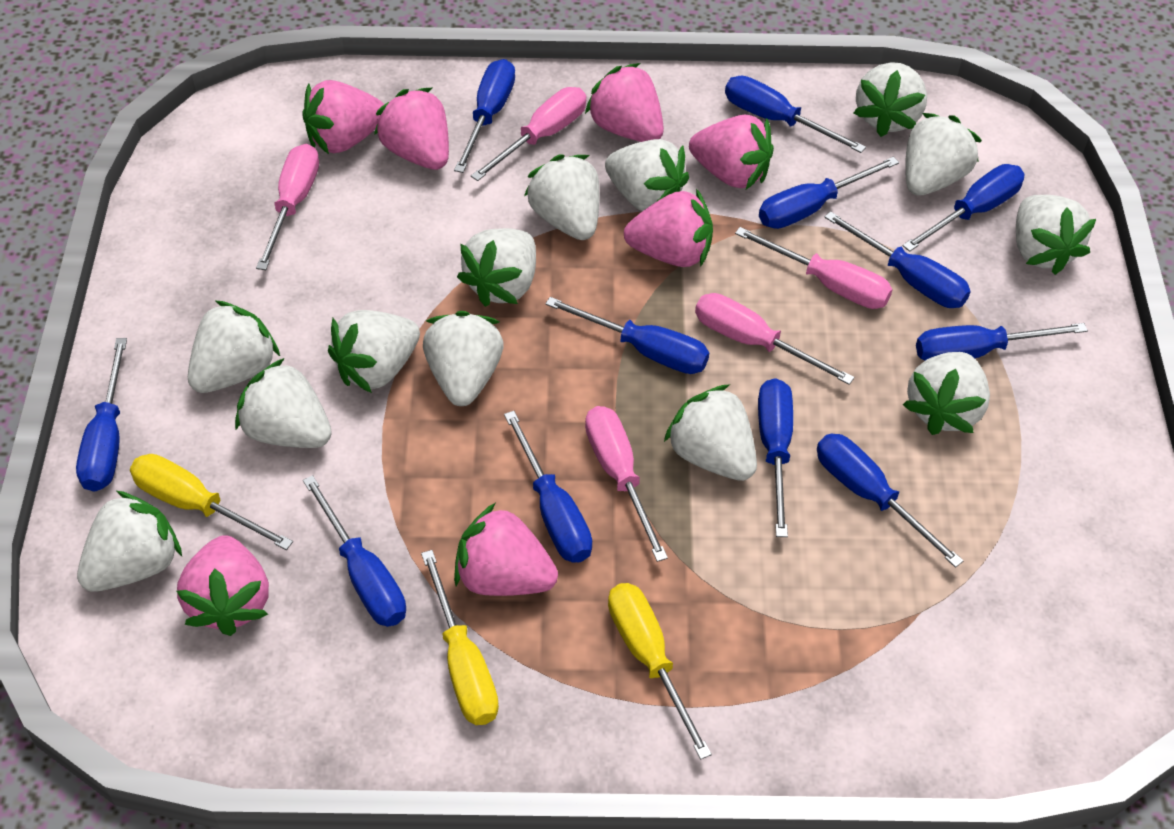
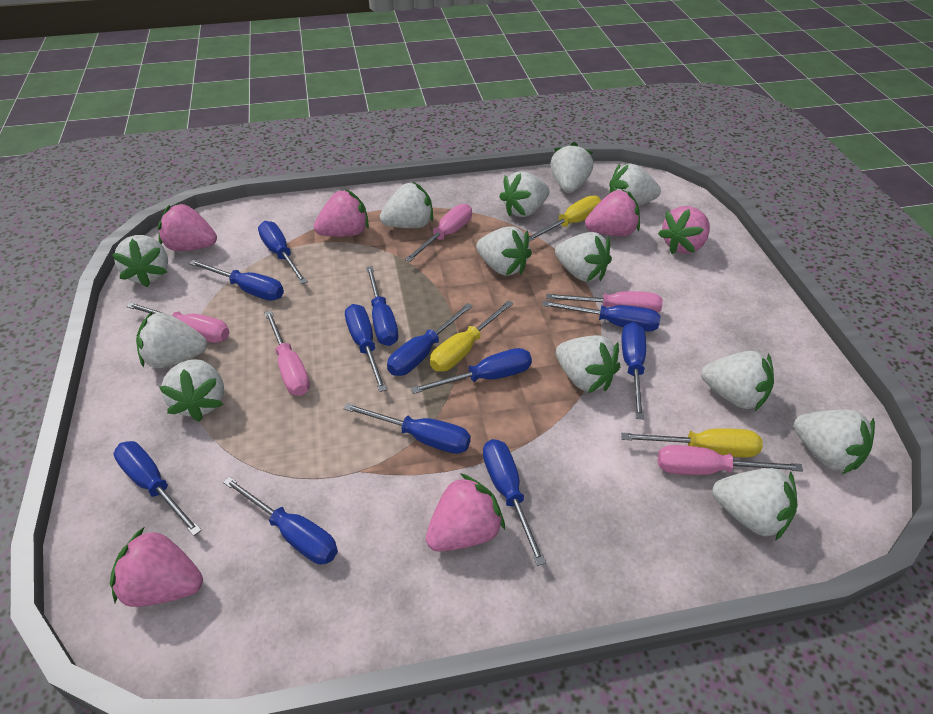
pink strawberry: [176,535,269,636] [302,80,384,154] [374,88,449,170] [454,503,558,596] [585,63,664,142] [624,189,713,267] [689,115,774,189] = 7 -> [110,527,203,607] [158,203,217,251] [314,189,369,237] [426,473,505,552] [585,189,640,236] [658,206,710,254] = 6

